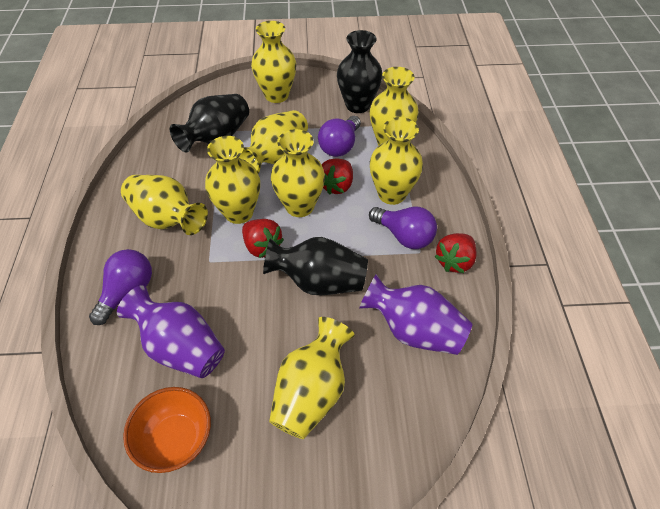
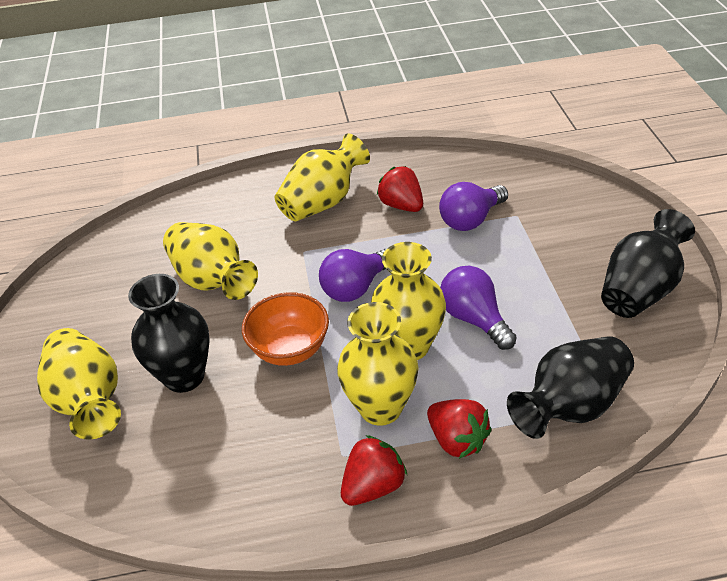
purple vase: [117,285,225,378] [359,274,472,355] = 2 -> none = 0
yellow vase: [121,175,208,235] [205,136,260,224] [239,110,308,173] [251,21,296,103] [269,317,355,439] [271,129,325,217] [370,67,419,146] [370,117,423,205] = 8 -> [37,328,121,440] [163,222,258,300] [274,134,370,221] [337,302,419,426] [371,242,446,360] = 5

